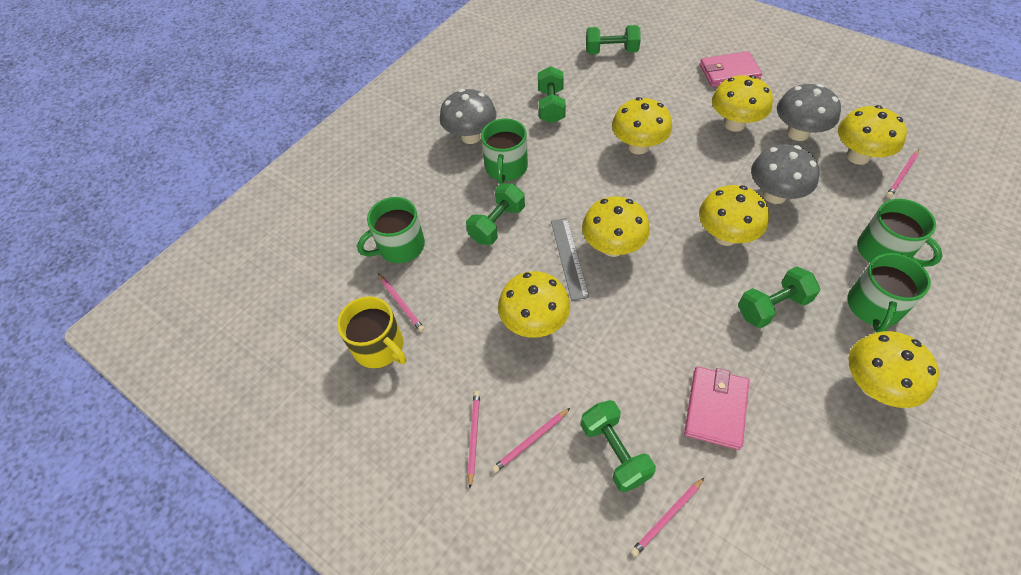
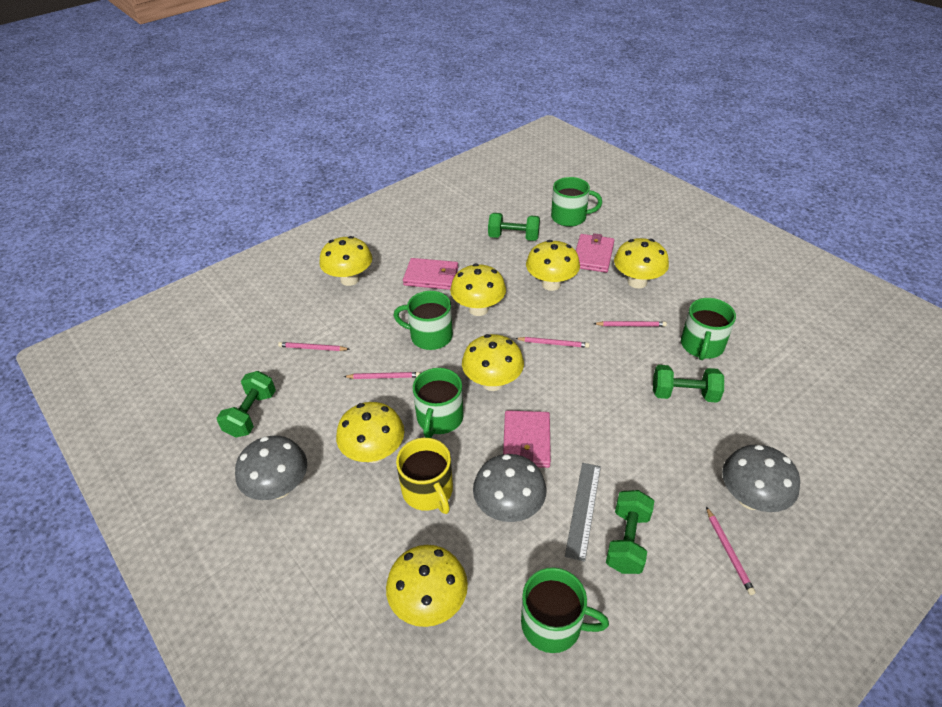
green dumbbell: [466,183,525,245] [538,66,566,124] [581,400,656,492] [586,25,641,54] [738,266,820,328] = 5 -> [217,371,276,438] [488,213,540,241] [606,490,654,574] [653,365,724,403] = 4
green mug: [357,197,425,263] [481,118,528,184] [847,253,931,332] [857,199,943,267] = 4 -> [394,291,453,350] [413,368,464,438] [521,567,609,653] [551,177,602,227] [681,298,736,360] = 5
pink wallet: [684,367,749,450] [700,51,762,87] = 2 -> [403,258,458,290] [503,410,551,468] [576,233,614,273] = 3

